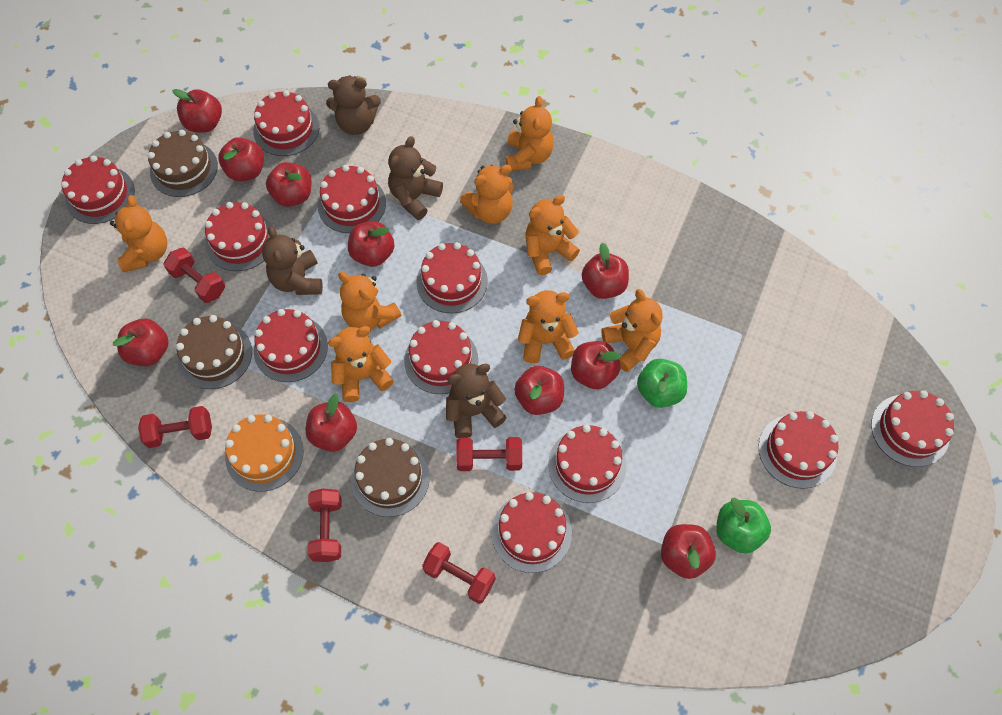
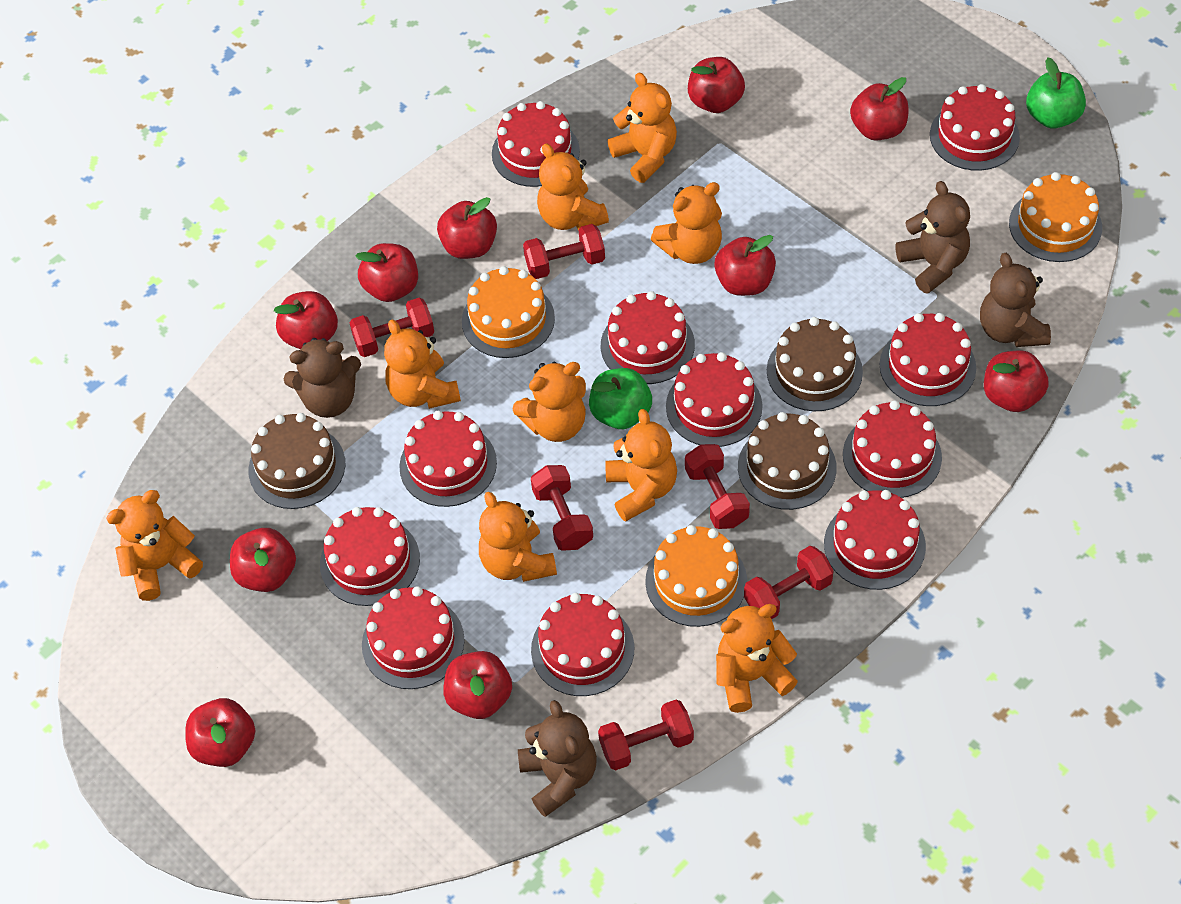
orange cake: [225,414,304,492] = 1 -> [462,266,555,358] [645,525,747,627] [1009,172,1102,262] = 3
orange teddy bear: [110,195,167,272] [328,326,394,402] [338,272,401,330] [460,165,513,224] [506,96,554,171] [518,290,579,363] [525,195,580,275] [601,289,663,372] = 8 -> [106,490,203,601] [384,319,461,409] [479,492,557,582] [512,362,586,442] [537,143,609,231] [605,409,677,522] [608,73,677,183] [651,182,722,264] [716,604,798,713] = 9
red dumbbell: [138,406,212,448] [164,247,225,303] [307,488,341,562] [422,542,495,604] [456,437,522,471] = 5 -> [350,298,434,357] [523,224,605,279] [531,465,593,551] [598,700,694,770] [685,444,750,529] [744,546,834,619] = 6

